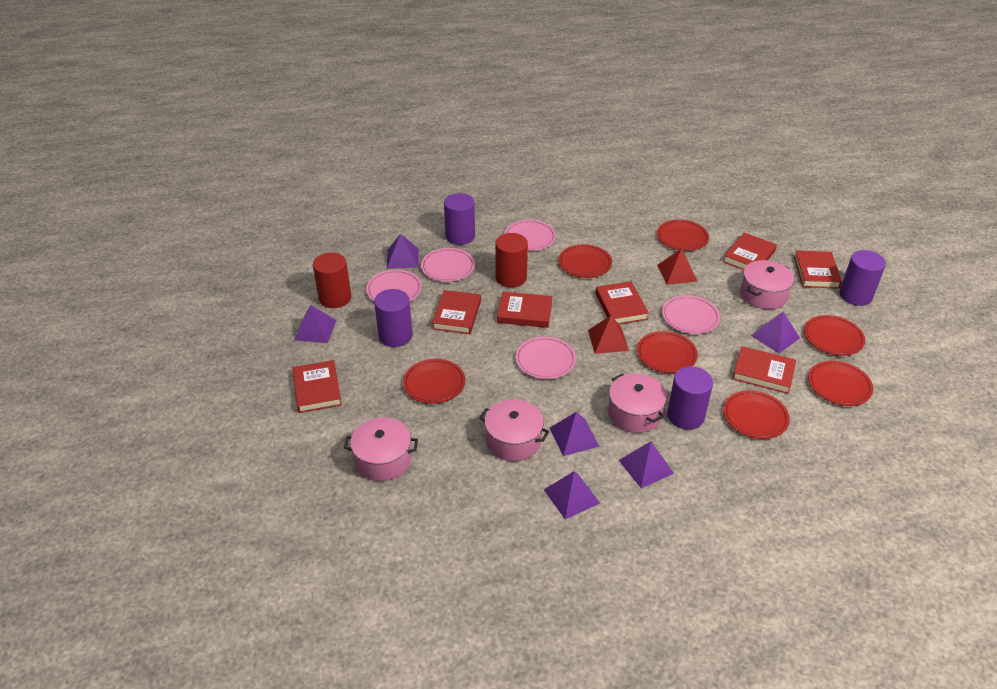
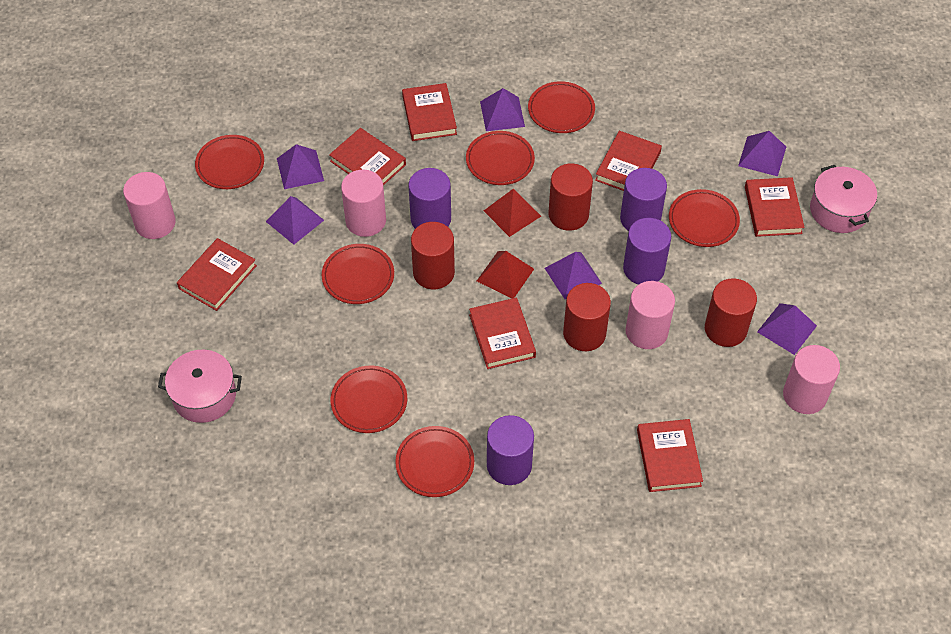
pink cylinder: none = 0 -> [123,172,176,239] [341,170,386,237] [625,281,675,349] [783,345,840,414] = 4
pink plate: [366,270,422,301] [421,248,475,282] [504,220,556,251] [515,336,576,379] [662,295,720,334] = 5 -> none = 0
pink pot: [344,417,418,481] [479,399,550,461] [608,373,667,433] [740,260,794,309] = 4 -> [158,350,242,423] [810,165,877,233] = 2
red cylinder: [313,253,351,308] [495,233,528,287] = 2 -> [411,222,455,289] [548,163,593,231] [563,283,611,351] [705,278,757,347] = 4

